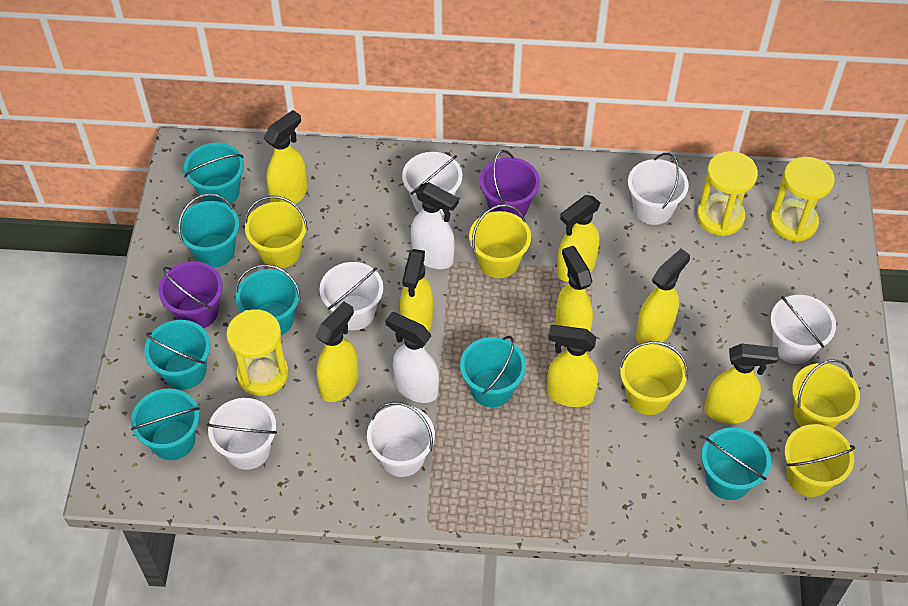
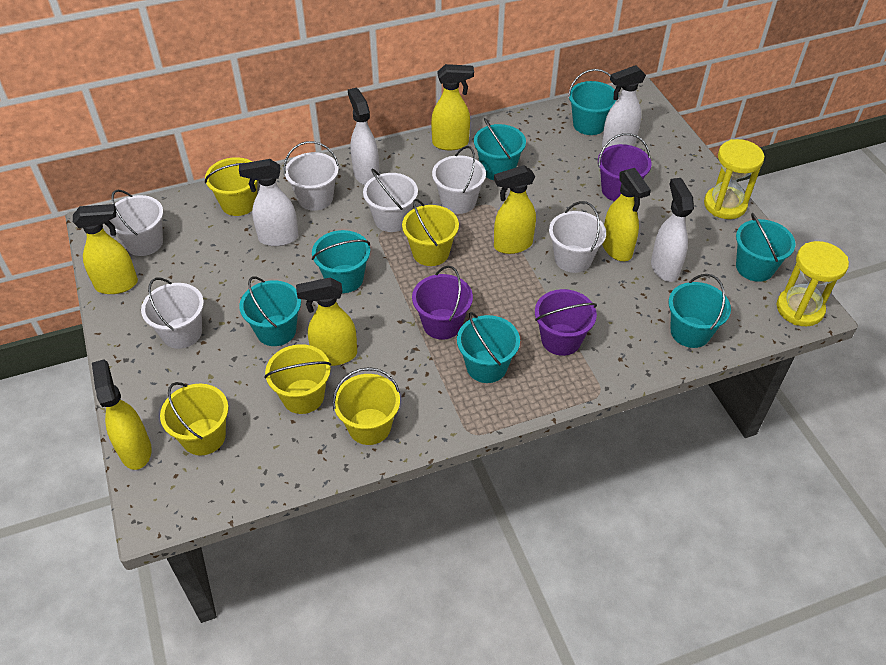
purple bucket: [158,261,223,328] [479,150,540,218] = 2 -> [412,266,473,340] [535,289,597,356] [598,133,652,201] = 3
white spray bottle: [385,312,439,403] [411,182,459,269] = 2 -> [239,159,299,246] [348,87,379,185] [602,65,646,148] [651,178,694,282] = 4
yellow hourglass: [226,309,289,396] [697,151,758,236] [770,157,835,242] = 3 -> [704,139,765,219] [777,241,849,326] = 2
yellow spray bottle: [264,110,308,204] [315,301,358,402] [400,249,433,331] [547,325,598,407] [556,246,593,332] [557,195,601,282] [636,249,690,345] [704,343,779,424] = 8 -> [73,204,138,294] [92,359,152,470] [296,277,357,366] [431,64,474,150] [494,165,536,254] [602,168,651,261] = 6

